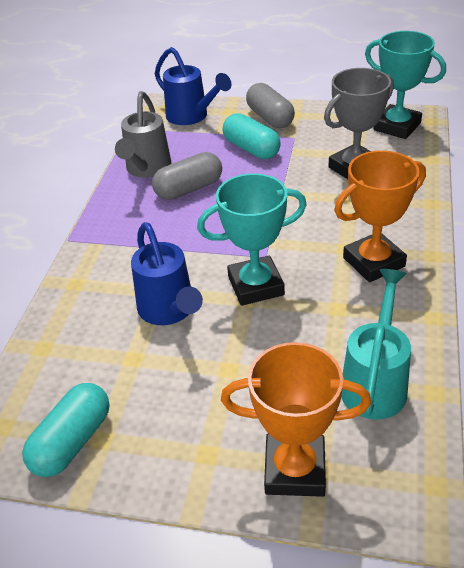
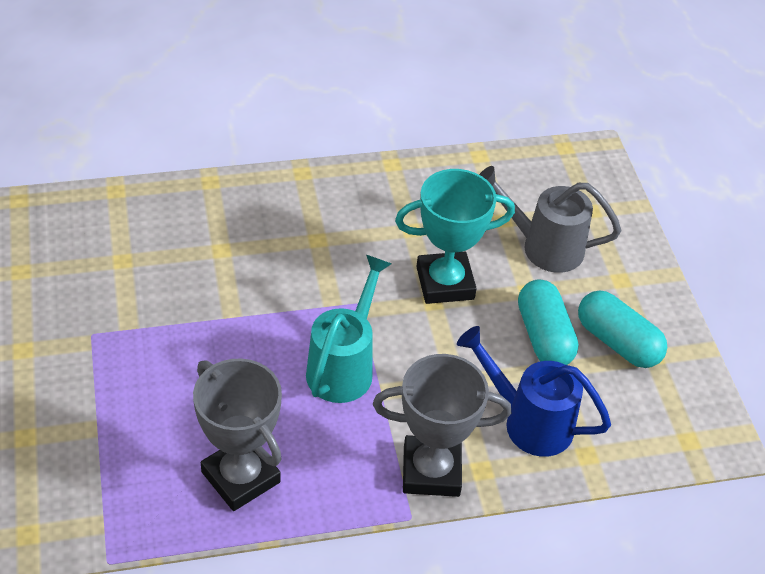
blue watering can: [131,222,203,325] [155,47,232,125] = 2 -> [457,326,611,457] = 1
grey capsule: [152,152,222,200] [246,83,295,128] = 2 -> none = 0
grey trophy: [324,68,394,179] = 1 -> [193,358,282,511] [373,354,511,497] = 2
orange trophy: [221,342,371,497] [334,150,426,282] = 2 -> none = 0
turquoise trophy: [197,173,307,306] [365,31,446,139] = 2 -> [395,169,515,304] = 1

